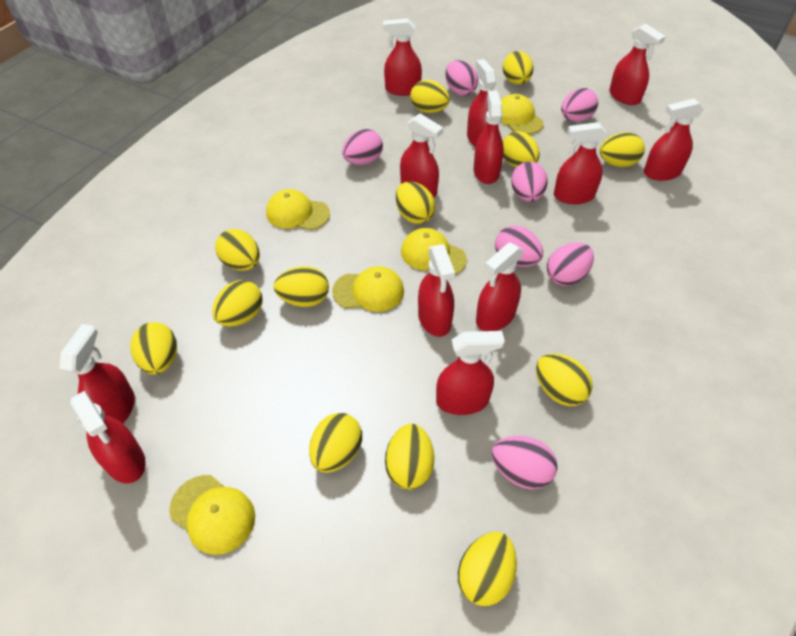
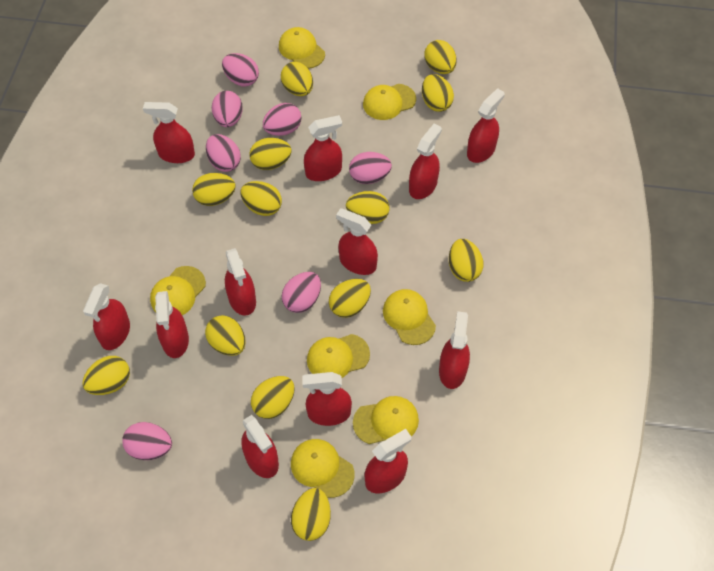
yellow cap: [169,475,255,555] [266,189,330,230] [332,266,404,312] [401,228,467,275] [501,94,544,134] = 5 -> [150,266,206,315] [279,27,325,69] [291,439,355,498] [307,334,370,378] [353,396,419,444] [363,84,416,120] [383,289,436,345] = 7

